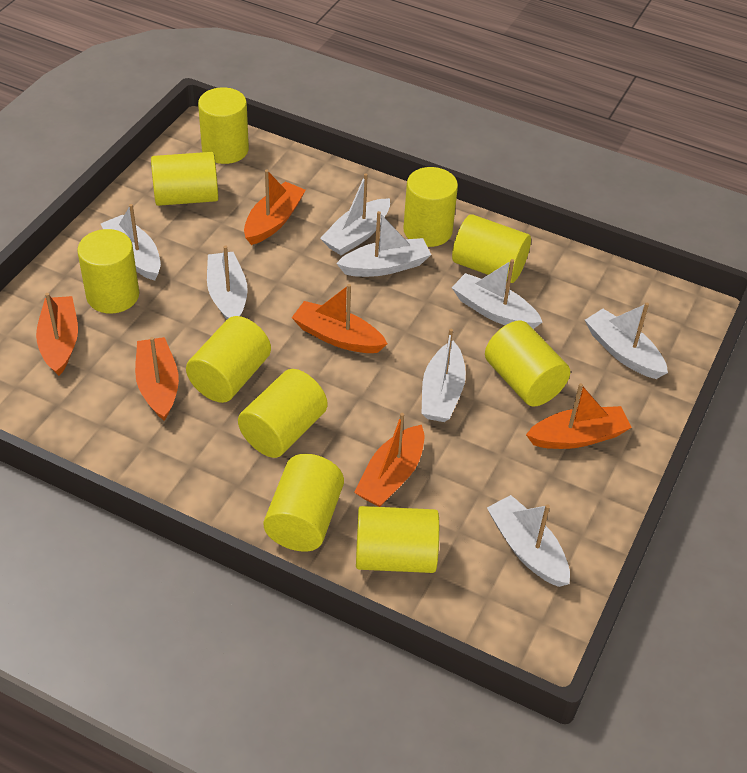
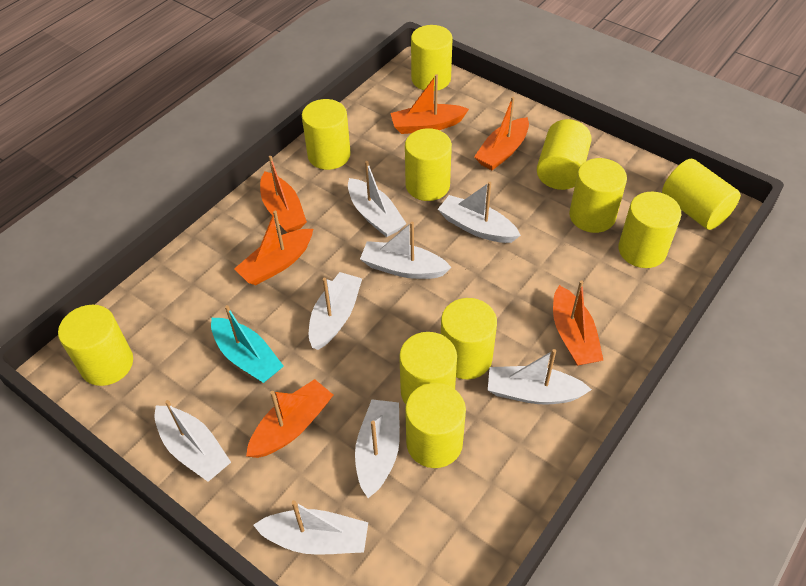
turquoise boat: none = 0 -> [211,305,283,383] = 1
yellow cylinder: [77,229,139,314] [151,152,218,206] [186,316,271,403] [198,87,249,164] [238,369,328,458] [263,454,344,552] [356,506,439,573] [403,167,458,247] [452,214,531,283] [485,321,570,407] = 10 -> [58,305,133,386] [302,99,351,170] [399,332,457,404] [405,128,452,201] [405,383,466,468] [411,25,453,91] [441,298,497,379] [537,119,592,190] [569,158,627,233] [618,192,681,268] [662,159,741,230] = 11

